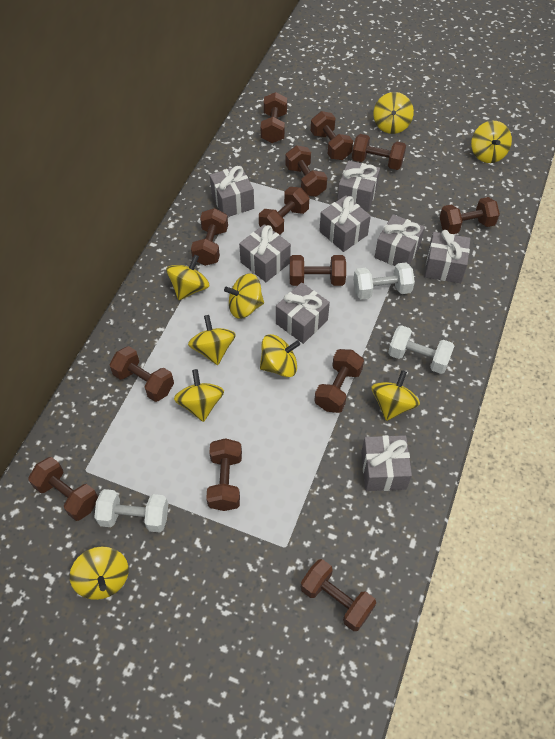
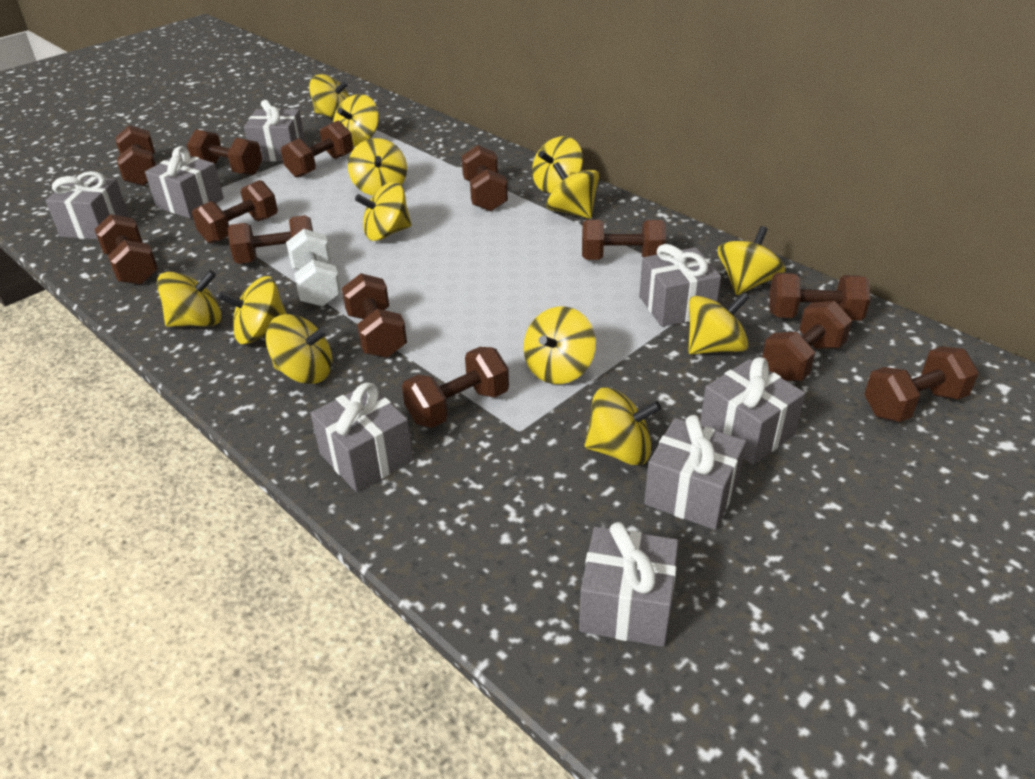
white dumbbell: [94,489,168,533] [353,262,415,300] [388,325,454,374] = 3 -> [286,229,341,307] = 1
yellow spinning top: [70,546,129,600] [166,255,210,300] [174,369,224,422] [188,315,236,365] [224,273,264,319] [260,334,300,377] [371,370,420,421] [373,92,414,134] [471,121,512,163] = 9 -> [157,270,221,327] [218,276,287,344] [266,314,332,384] [309,74,350,119] [333,94,379,147] [348,138,407,196] [355,182,412,241] [524,306,596,384] [532,136,583,193] [546,162,599,219] [585,387,661,466] [688,292,750,354] [718,226,785,295] = 13

